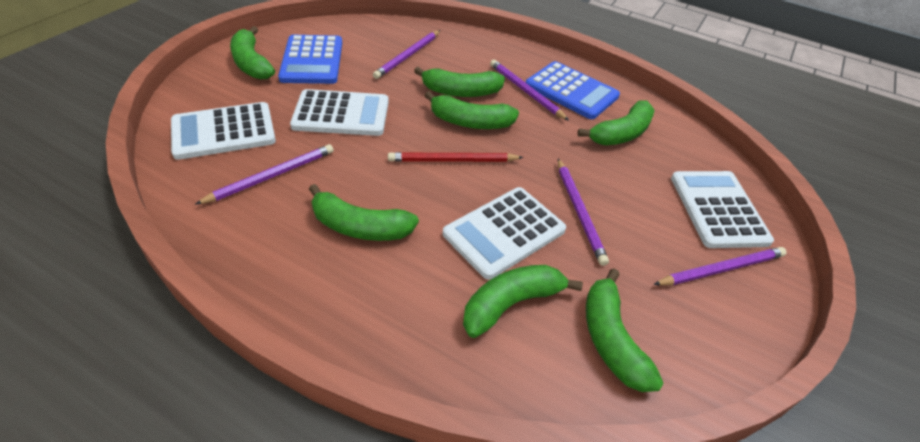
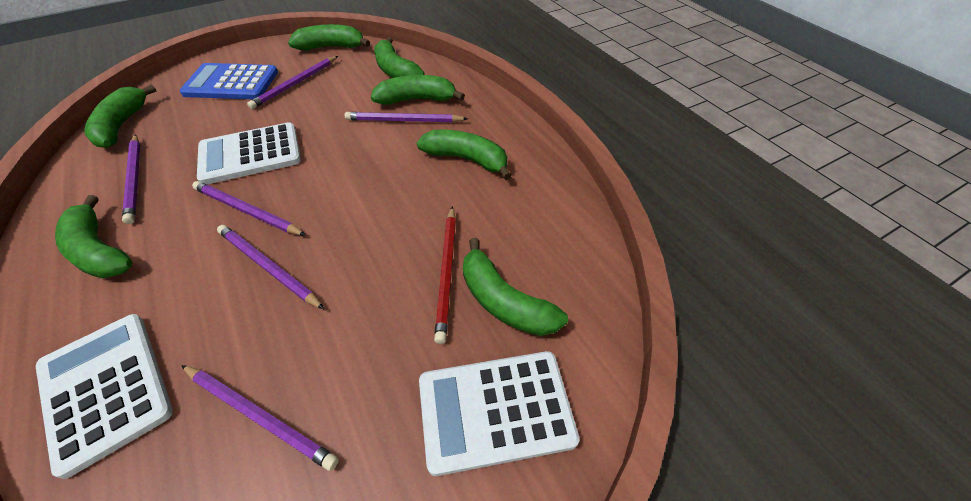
blue calculator: [278,35,342,84] [526,61,620,119] = 2 -> [180,63,278,99] = 1
purple pencil: [195,144,334,205] [373,30,440,79] [490,60,569,121] [558,159,609,266] [653,247,787,285] = 5 -> [122,134,140,224] [181,365,339,471] [192,181,306,236] [217,225,324,309] [247,56,338,109] [345,112,468,122] = 6
white calculator: [171,102,276,160] [290,89,389,136] [443,187,566,280] [671,171,774,248] = 4 -> [36,314,173,479] [197,122,301,184] [419,351,579,476] = 3

